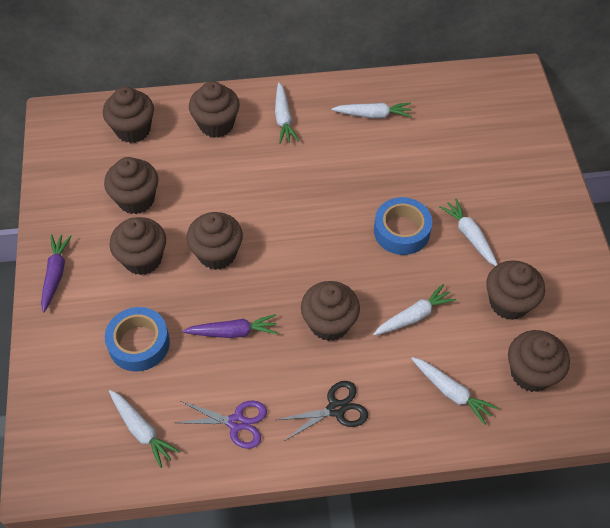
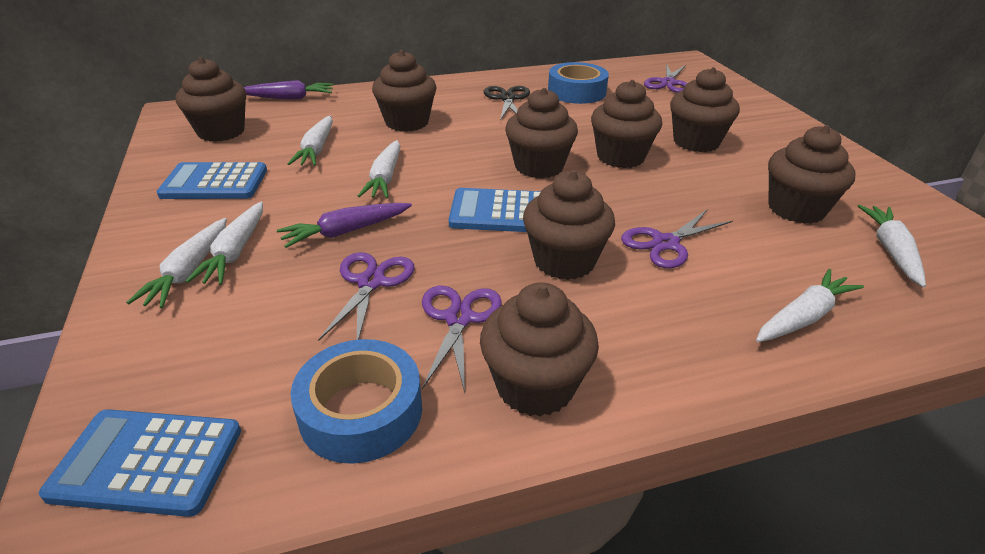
blue calculator: none = 0 -> [39,409,241,517] [156,162,267,199] [449,188,541,232] = 3
purple scissors: [175,400,267,449] = 1 -> [318,252,414,341] [422,286,502,393] [621,209,733,268] [644,63,687,93] = 4

